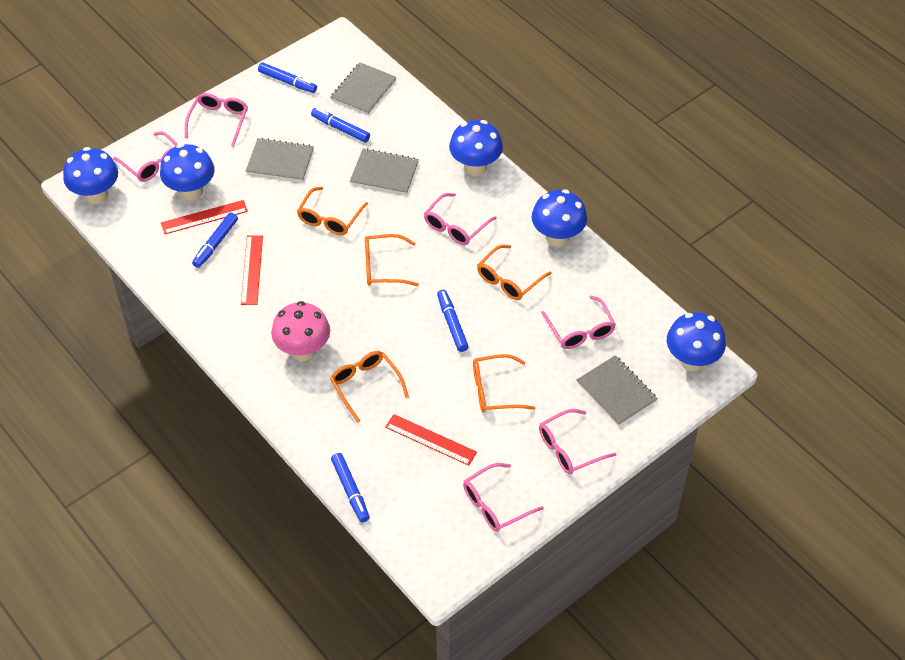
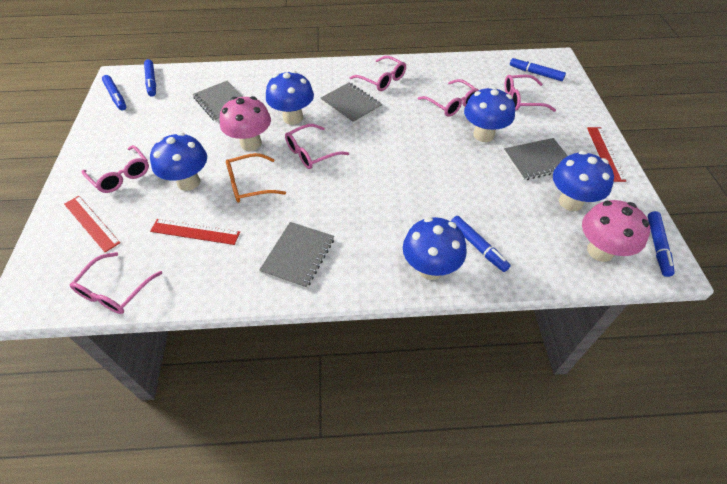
orange glasses: [297,187,368,235] [330,351,409,423] [365,234,419,286] [473,354,535,413] [477,245,552,300] = 5 -> [226,153,286,203] = 1
pink mushroom: [271,301,330,361] = 1 -> [219,96,271,151] [582,200,650,262] = 2

